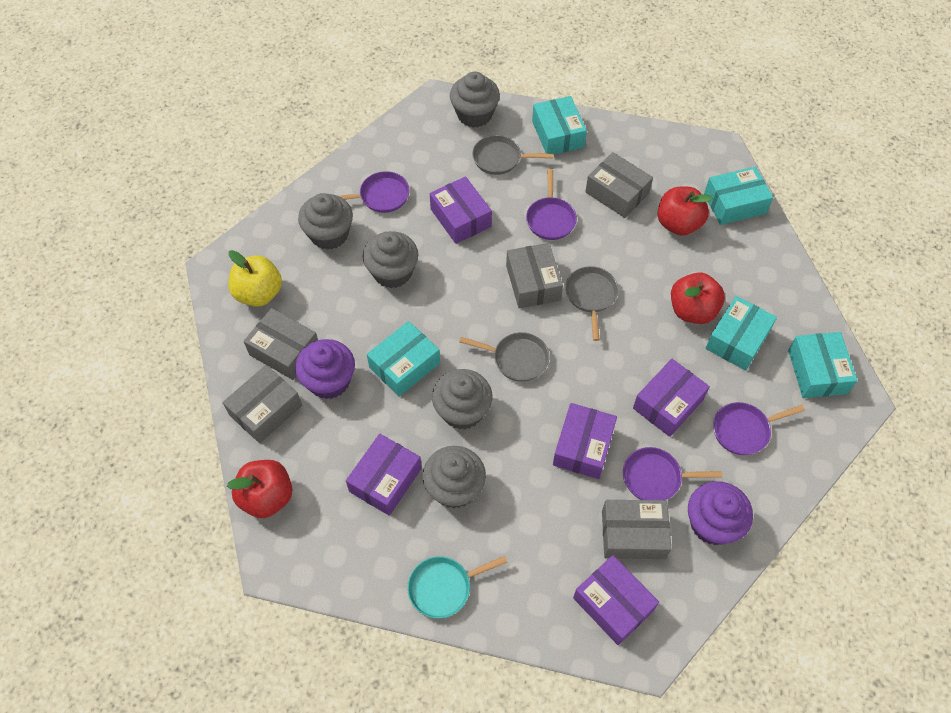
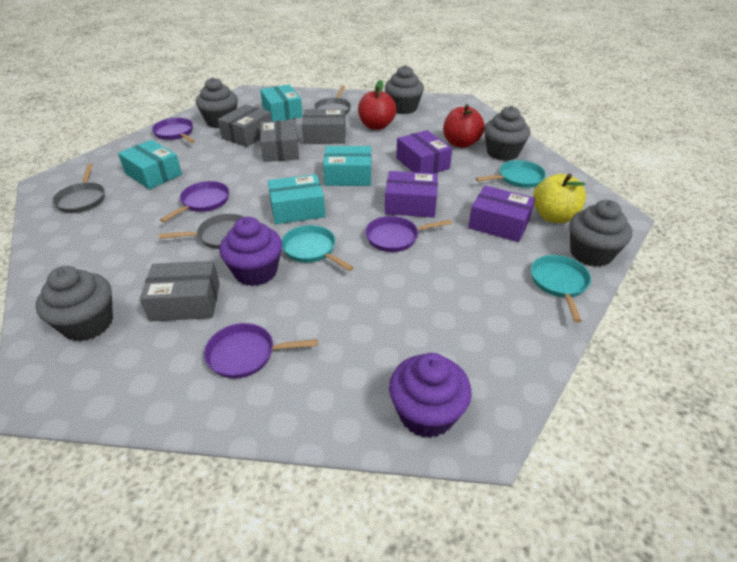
grey box: [222,365,302,443] [244,308,318,380] [506,243,563,308] [585,152,653,218] [602,500,671,559] = 5 -> [140,261,220,322] [218,104,272,147] [260,120,299,162] [302,109,346,144] = 4
purple box: [346,434,422,516] [430,176,492,244] [553,403,617,479] [573,555,659,645] [633,359,710,437] = 5 -> [385,171,438,218] [396,130,452,174] [468,185,535,242] = 3
red apple: [227,460,292,518] [657,186,713,236] [671,272,725,324] = 3 -> [358,80,397,130] [443,104,485,148] = 2
turquoise box: [367,321,440,397] [532,96,587,155] [704,167,773,225] [705,296,777,370] [788,332,857,398] = 5 -> [118,140,182,189] [260,84,303,121] [268,174,325,224] [323,146,371,186] = 4
turquoise pan: [407,556,507,619] = 1 -> [282,225,354,271] [475,160,546,188] [531,255,591,322] = 3

